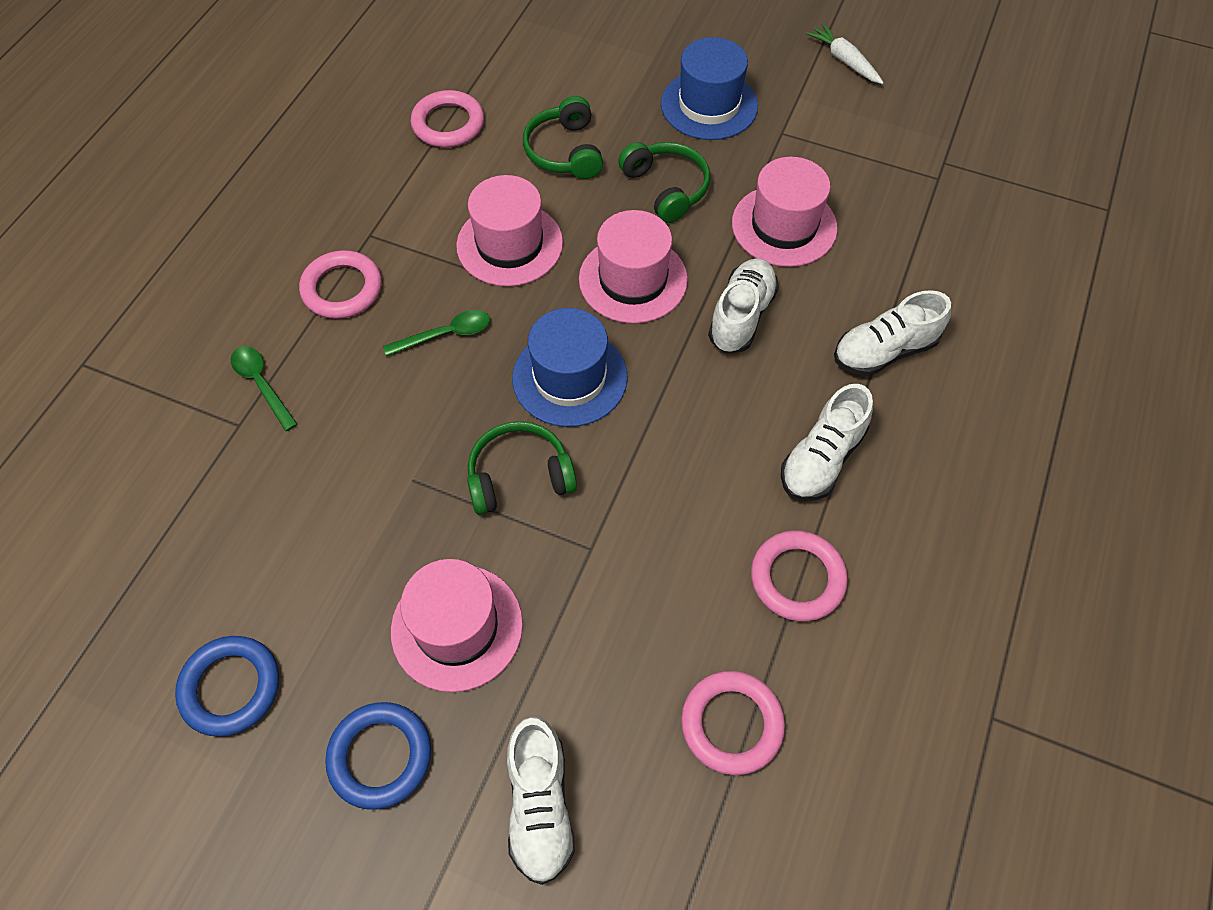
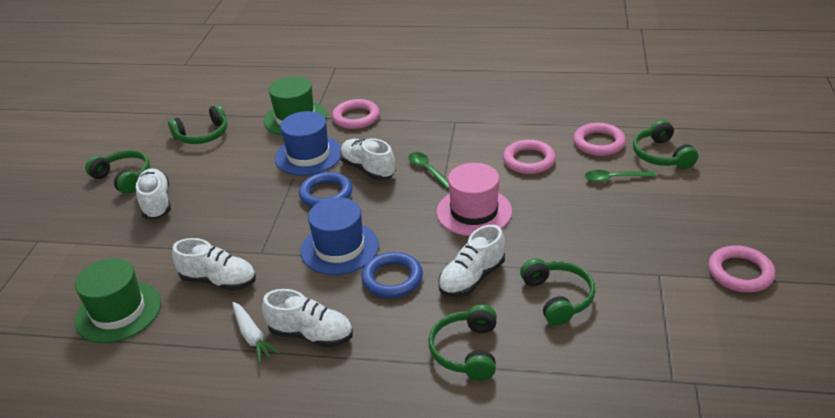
green hat: none = 0 -> [75,258,161,343] [264,77,327,135] = 2
green headphones: [467,421,577,515] [523,96,603,179] [618,142,710,223] = 3 -> [85,150,150,194] [168,104,227,144] [428,304,497,381] [520,258,595,326] [633,120,698,169] = 5
pink hat: [391,559,523,692] [456,175,563,286] [579,210,688,324] [732,157,838,267] = 4 -> [437,163,512,236] = 1
white shoe: [507,717,575,885] [708,258,779,353] [781,384,873,501] [834,290,951,376] = 4 -> [136,168,171,219] [172,238,256,291] [262,289,353,347] [340,138,396,180] [438,225,505,297] = 5

